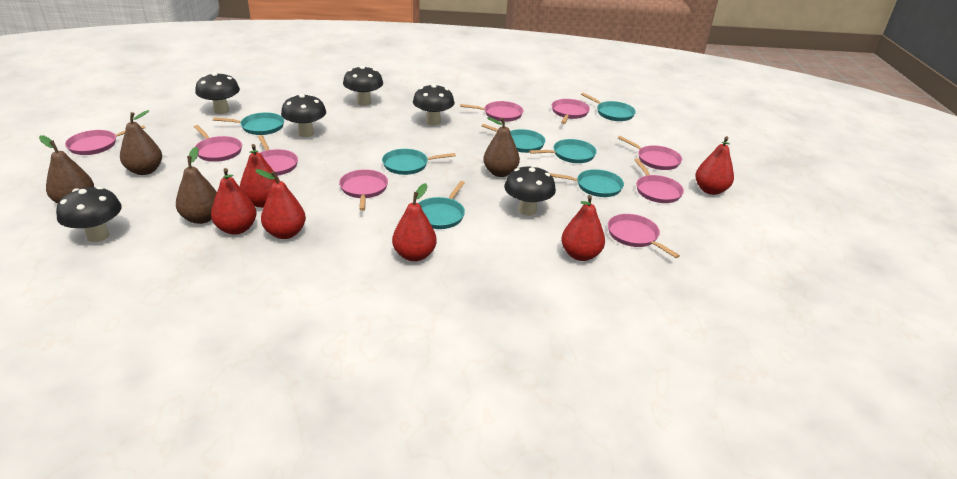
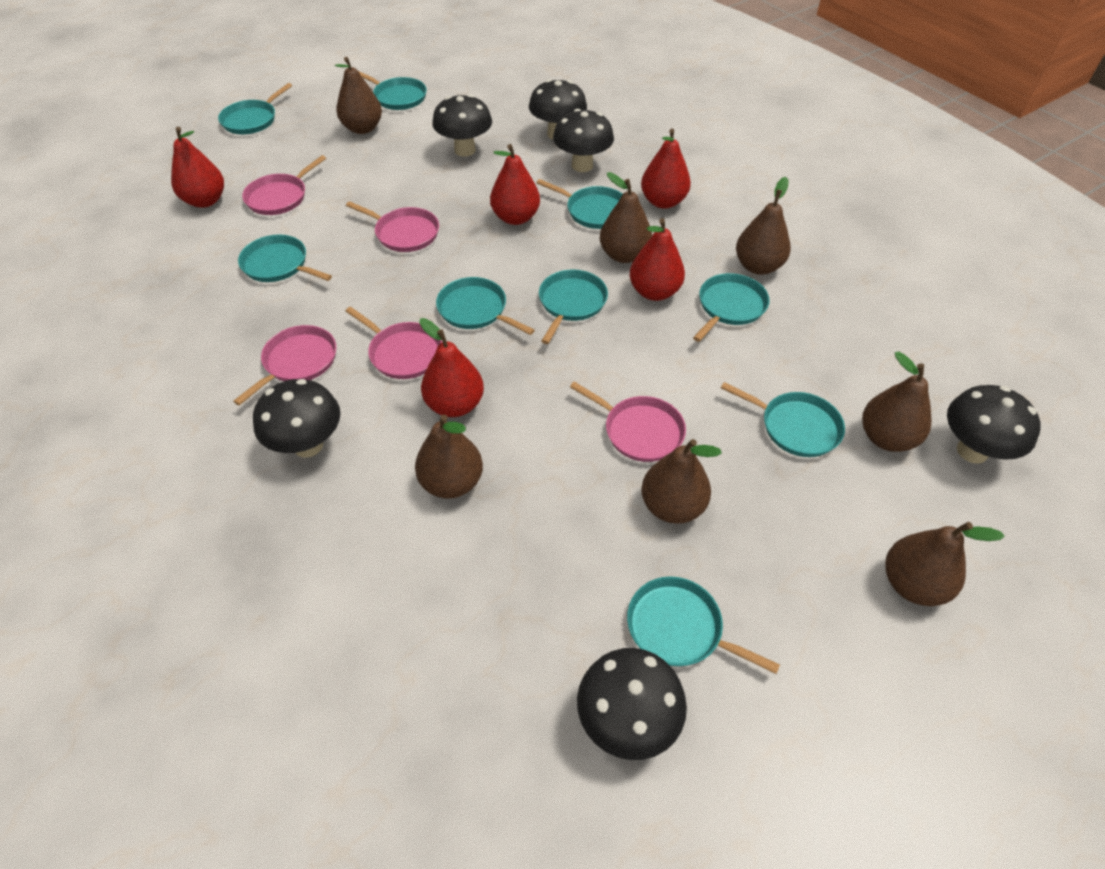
brown pear: [39,135,94,204] [120,110,162,175] [176,147,217,224] [483,117,520,177] = 4 -> [335,57,382,134] [415,415,483,499] [600,172,652,263] [641,439,722,524] [736,177,791,275] [862,352,931,452] [885,522,1005,606] = 7
pink pan: [65,125,145,155] [194,125,242,162] [258,135,298,176] [339,169,388,211] [460,101,523,122] [552,99,590,124] [608,214,680,258] [618,136,682,170] [634,158,684,203] = 9 -> [233,325,337,405] [242,155,326,215] [345,307,442,379] [346,201,439,252] [570,382,686,462] = 5
red pear: [211,168,257,235] [240,144,280,208] [255,169,306,239] [392,183,437,262] [561,195,605,261] [695,136,734,195] = 6 -> [171,127,224,208] [419,318,484,417] [490,144,540,225] [630,218,685,301] [641,129,691,209] = 5
turquoise pan: [213,112,284,135] [382,149,456,175] [418,181,465,229] [482,124,545,153] [529,139,597,163] [549,169,624,197] [581,93,636,121] = 7 -> [218,83,292,134] [238,235,332,282] [358,71,427,110] [436,277,535,335] [537,179,623,229] [539,269,608,344] [627,576,780,674] [693,273,769,342] [721,382,845,457] = 9

